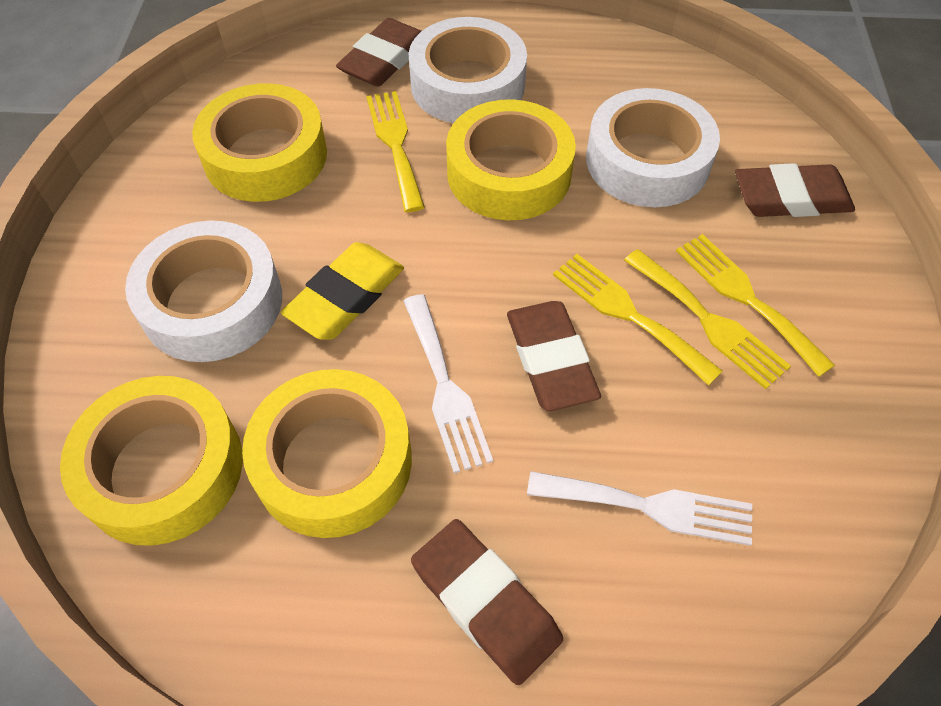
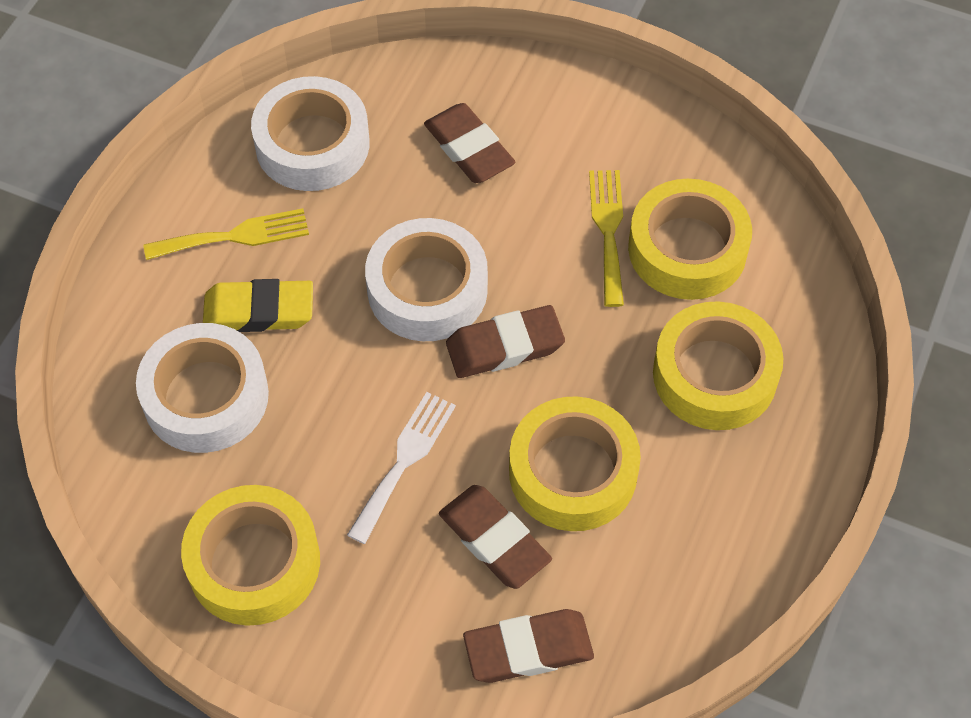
white fork: [404,294,493,473] [527,471,752,546] = 2 -> [347,392,456,544] = 1
yellow fork: [366,91,425,212] [553,254,723,385] [624,249,791,389] [676,234,835,377] = 4 -> [143,208,309,260] [589,170,624,307] = 2

